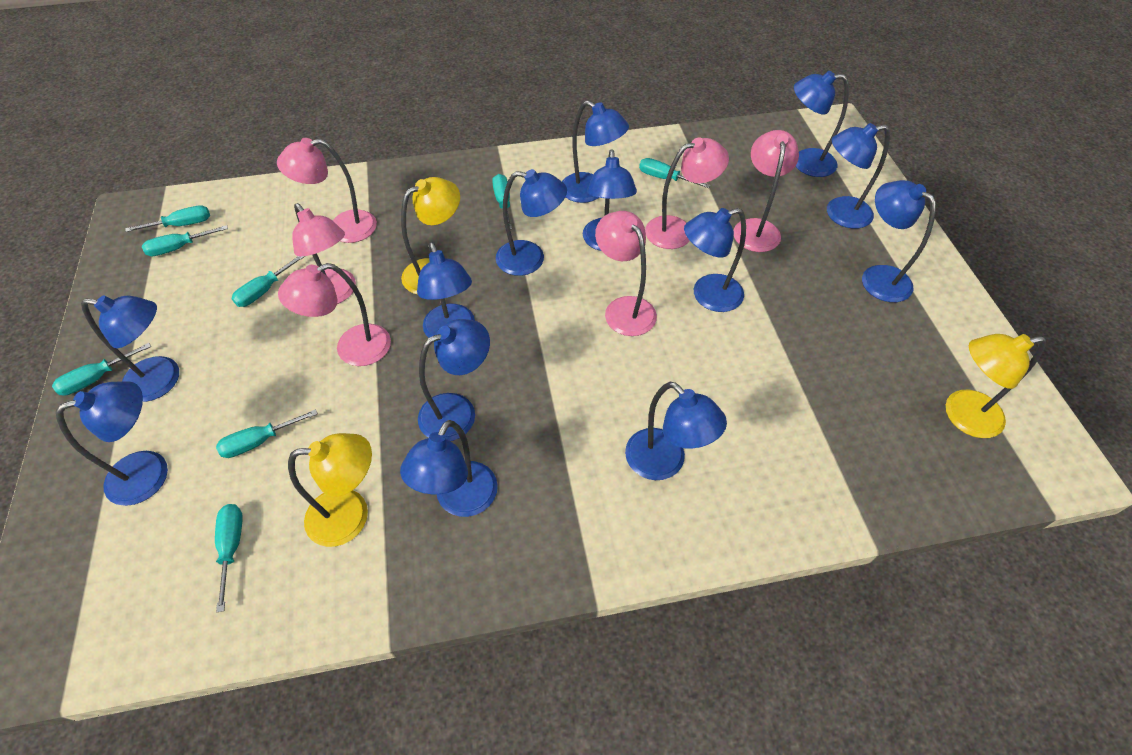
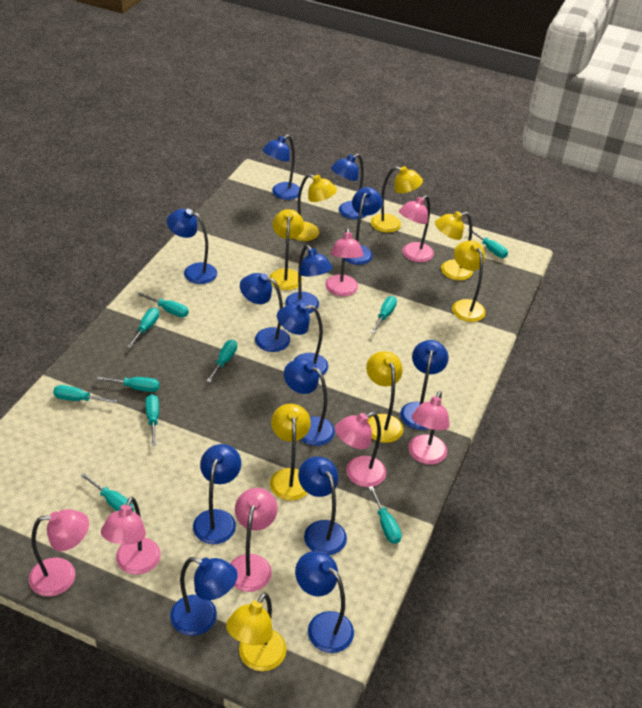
pink lamp: [277,138,377,243] [278,263,391,366] [292,203,356,304] [595,211,657,336] [645,137,729,249] [734,130,799,252] = 6 -> [29,509,89,596] [101,497,161,575] [230,488,278,592] [325,228,363,296] [335,412,386,487] [399,195,434,262] [408,391,450,465] = 7
turquoise screwdriver: [52,343,151,396] [125,205,210,232] [142,225,228,256] [215,504,243,612] [216,409,318,458] [231,256,305,307] [492,174,512,229] [639,158,710,188] = 8 -> [53,385,117,403] [81,473,134,511] [96,376,160,392] [127,308,159,348] [137,292,189,317] [145,394,159,446] [207,340,237,382] [368,486,402,544] [371,296,397,333] [467,229,508,258] = 10
yellow lamp: [288,433,372,547] [401,177,460,295] [946,334,1047,438] = 3 -> [226,593,286,671] [269,209,304,290] [270,404,311,501] [294,174,337,241] [366,351,403,443] [371,166,423,233] [435,211,473,280] [452,240,486,322] = 8

